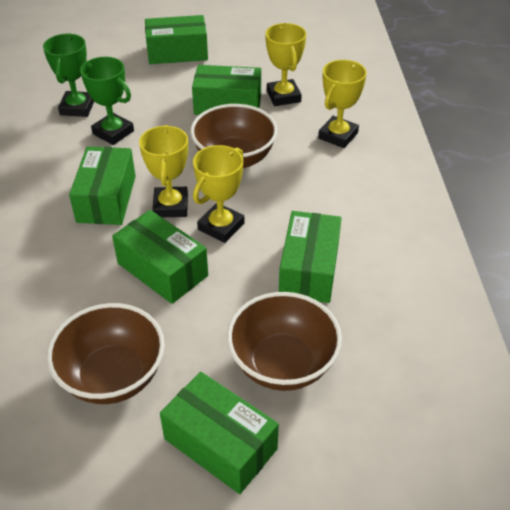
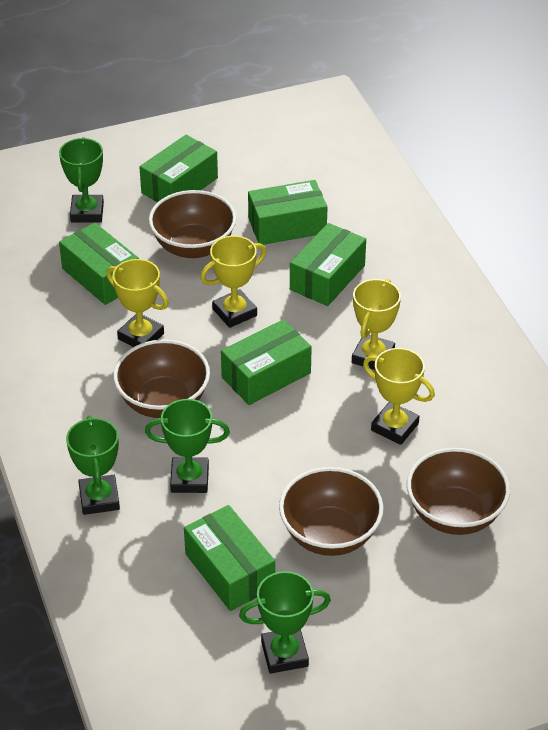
brown bowl: [47,303,165,404] [190,104,278,168] [227,292,342,391] = 3 -> [113,339,210,418] [149,190,237,258] [279,467,384,556] [407,448,510,535] = 4
green trophy: [43,34,94,117] [80,57,134,145] = 2 -> [59,137,104,223] [66,415,120,515] [145,399,230,493] [239,571,331,674] = 4

